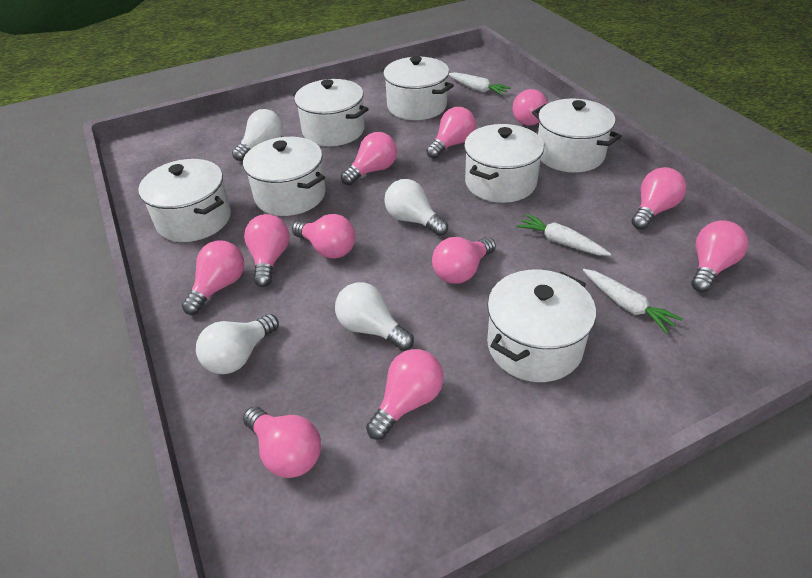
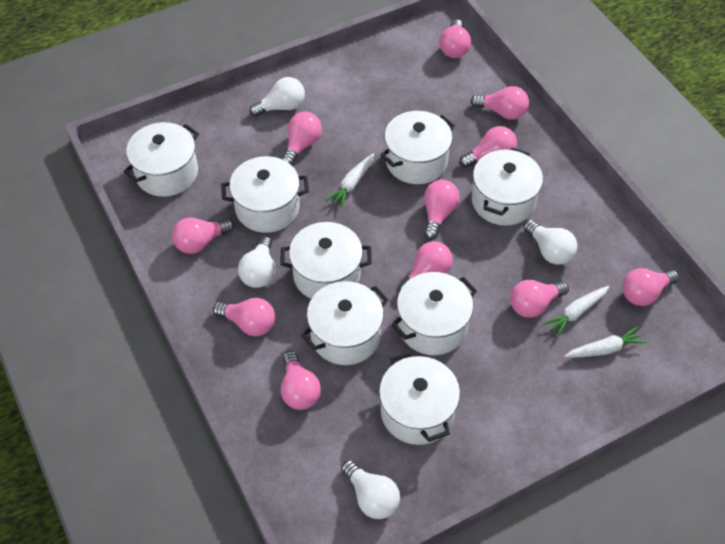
white pot: [138,159,231,242] [243,137,326,216] [293,79,369,146] [381,56,454,120] [464,124,544,203] [487,270,596,382] [532,99,622,173] = 7 -> [123,122,199,197] [221,156,309,233] [280,222,372,299] [301,281,389,365] [379,351,460,445] [380,111,455,184] [391,272,477,355] [472,148,543,226] = 8

